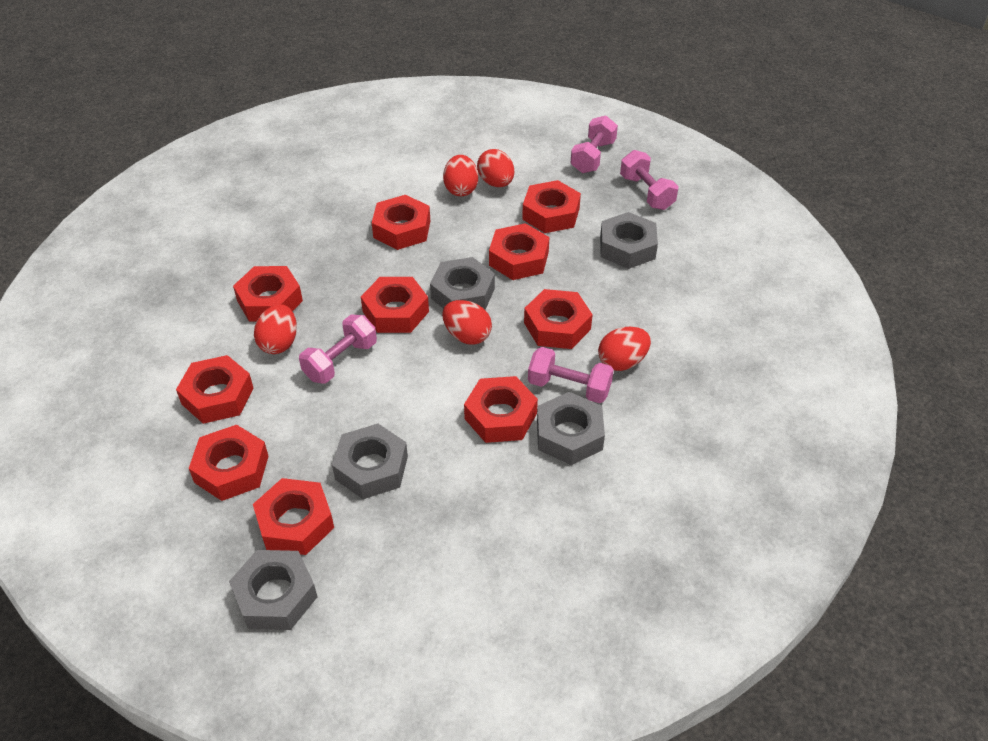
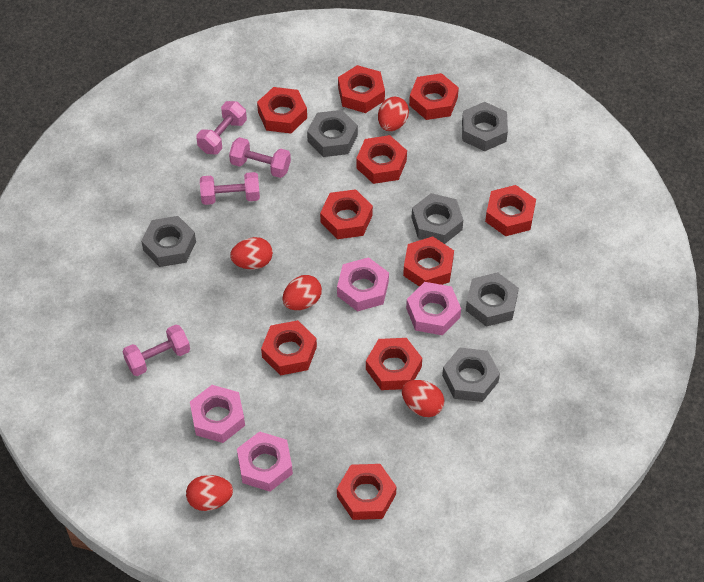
grey nut: [229,550,317,630] [332,424,408,499] [430,257,495,310] [537,392,605,465] [600,212,658,269] = 5 -> [141,216,196,267] [307,110,358,157] [412,193,463,244] [442,348,500,402] [462,102,508,151] [466,272,519,327] = 6
pink nut: none = 0 -> [190,385,245,443] [237,431,293,492] [337,257,389,311] [406,282,461,335] = 4

